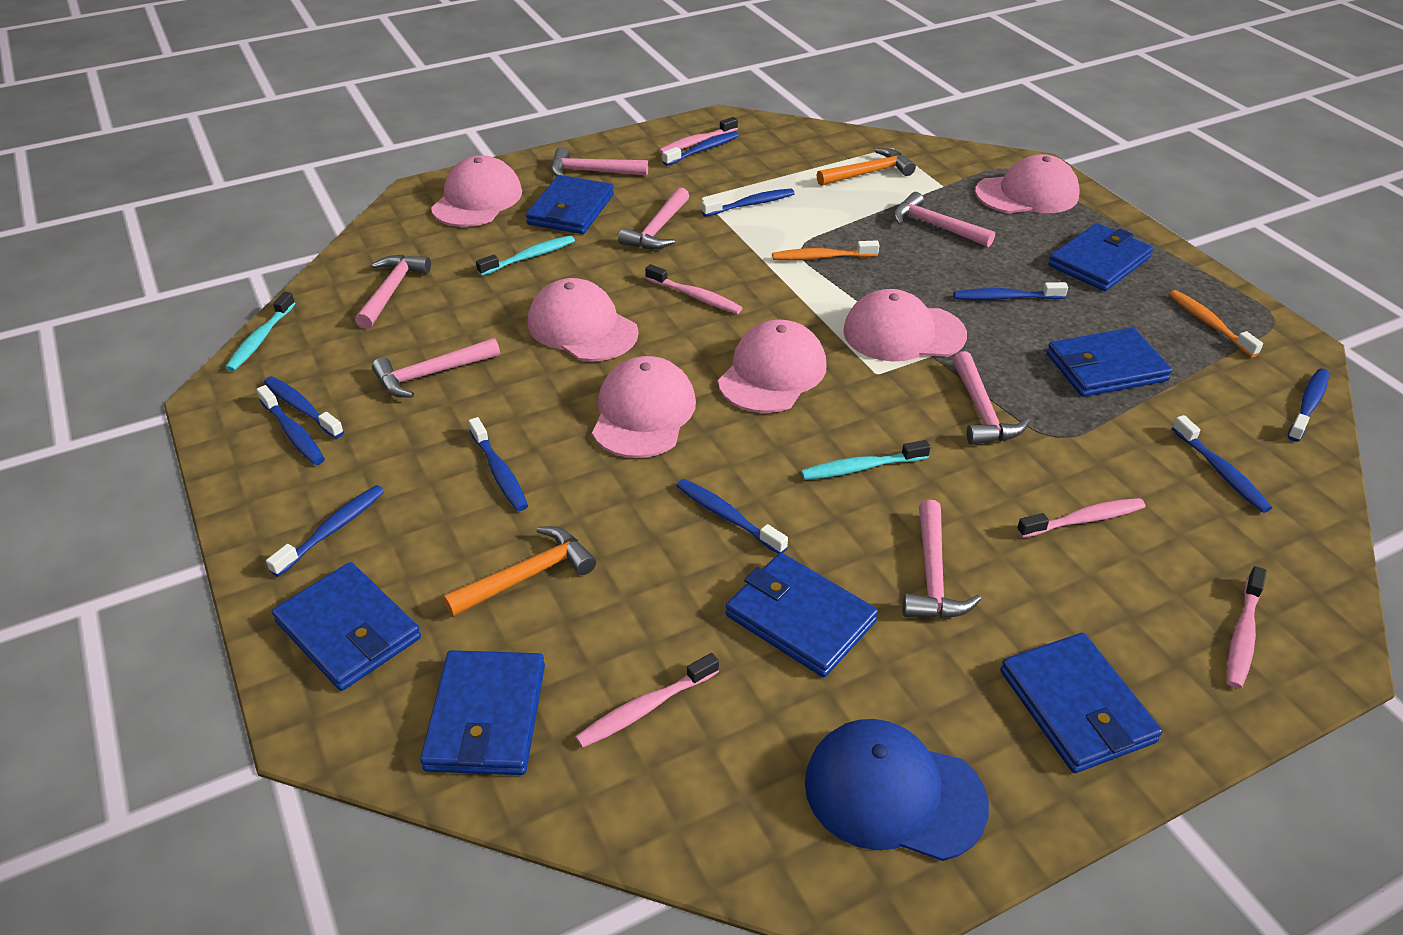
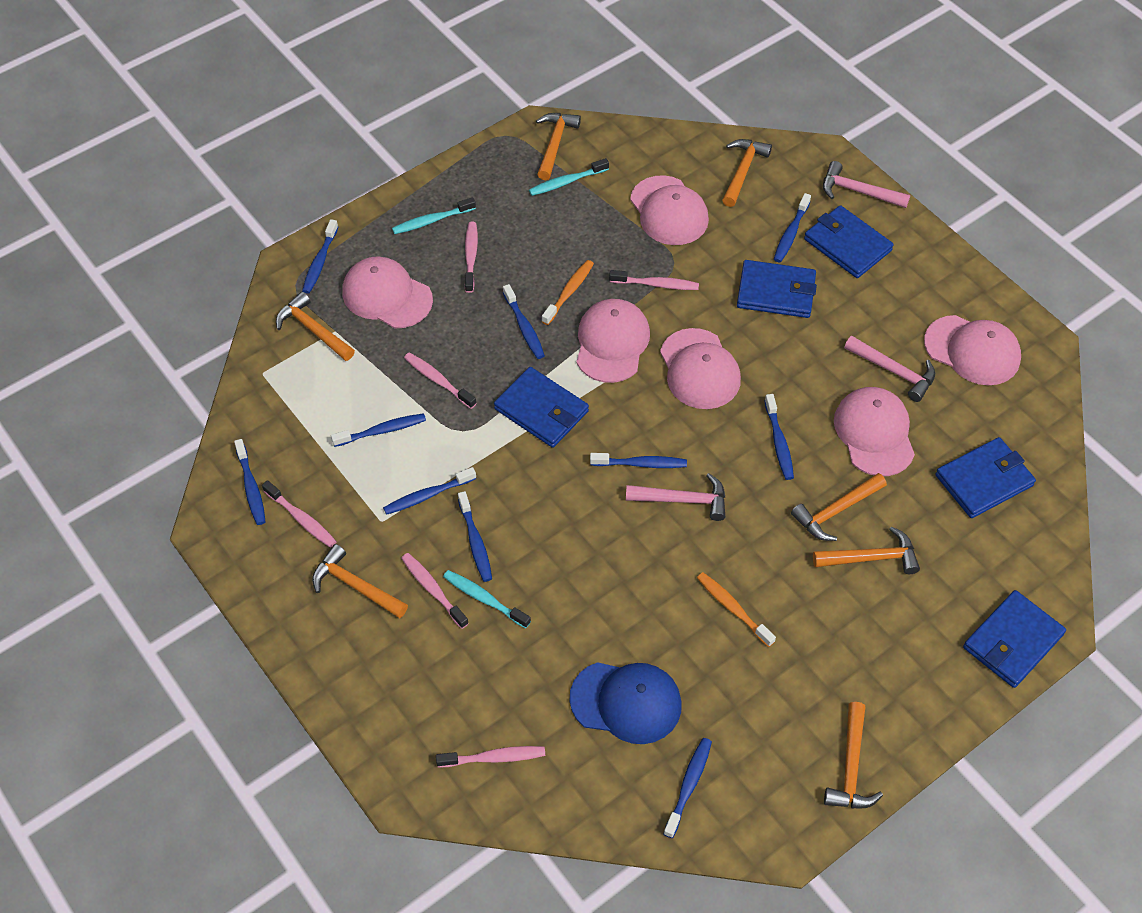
blue wallet: [272,562,421,691] [420,650,545,775] [526,175,614,234] [726,553,878,677] [1000,633,1162,773] [1047,327,1172,397] [1048,223,1153,291] = 7 -> [494,367,589,448] [737,260,817,318] [804,205,894,278] [935,437,1036,518] [963,590,1066,688] = 5
orange hammer: [443,526,596,617] [817,148,916,186] = 2 -> [276,292,355,361] [312,544,408,618] [536,113,581,180] [722,139,772,207] [791,473,887,541] [813,526,920,574] [824,702,883,808] = 7
pink hammer: [355,255,431,329] [372,338,500,398] [551,147,648,176] [618,187,689,249] [893,192,995,247] [903,500,981,618] [953,351,1030,445] = 7 -> [626,473,725,521] [823,161,910,208] [844,336,935,402] = 3
pink toothbrush: [575,653,719,748] [645,264,742,314] [659,117,738,154] [1017,498,1145,538] [1227,566,1267,689] = 5 -> [262,480,337,548] [401,553,469,629] [404,352,476,409] [436,746,545,767] [465,222,478,293] [609,270,699,290] = 6

